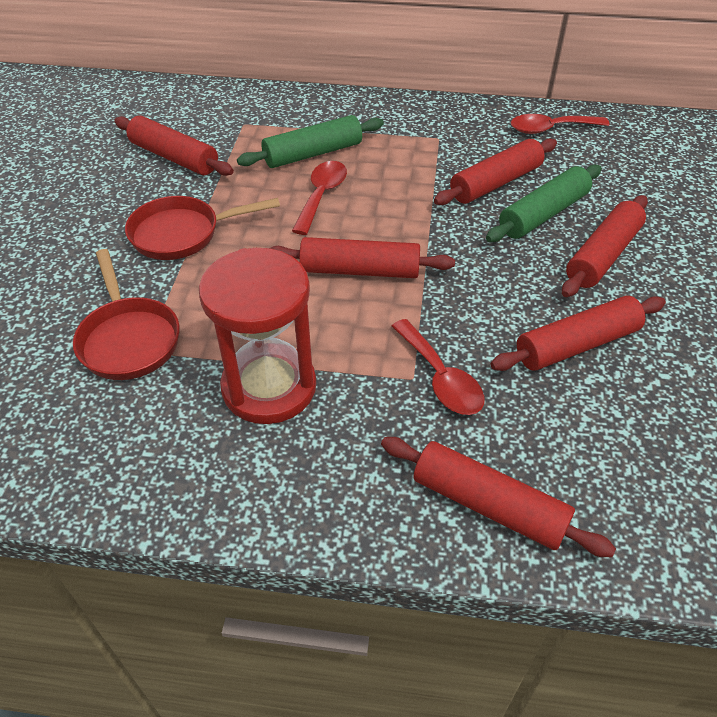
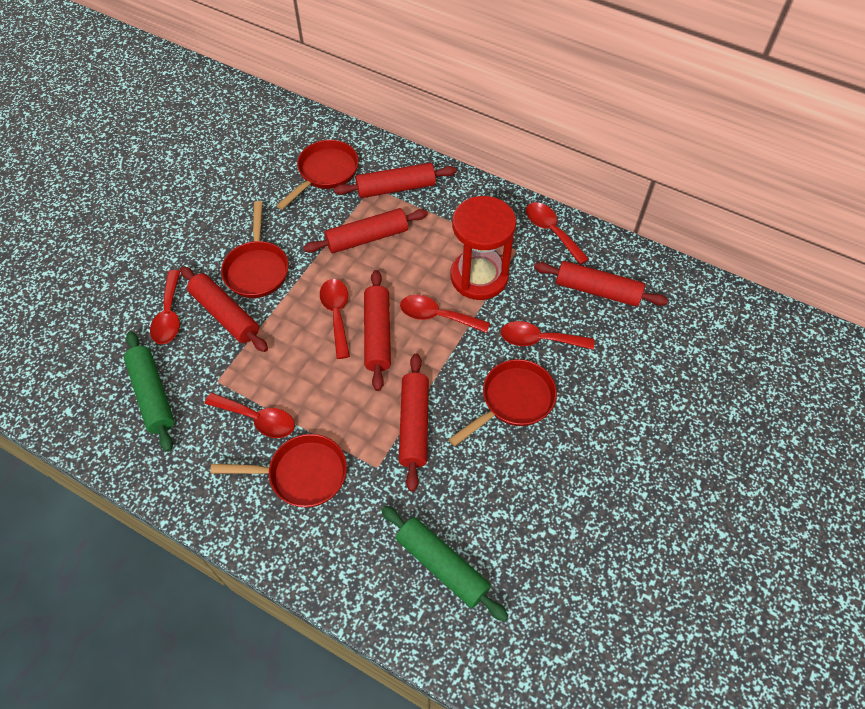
red pan: [73,249,180,380] [125,196,280,260] = 2 -> [210,434,347,508] [221,201,289,298] [276,140,359,210] [449,359,557,446] = 4
red spoon: [292,161,347,235] [391,319,484,415] [511,114,610,134] = 3 -> [150,270,180,344] [205,393,295,438] [320,279,350,359] [400,295,490,333] [501,321,594,350] [526,202,589,265] = 6

